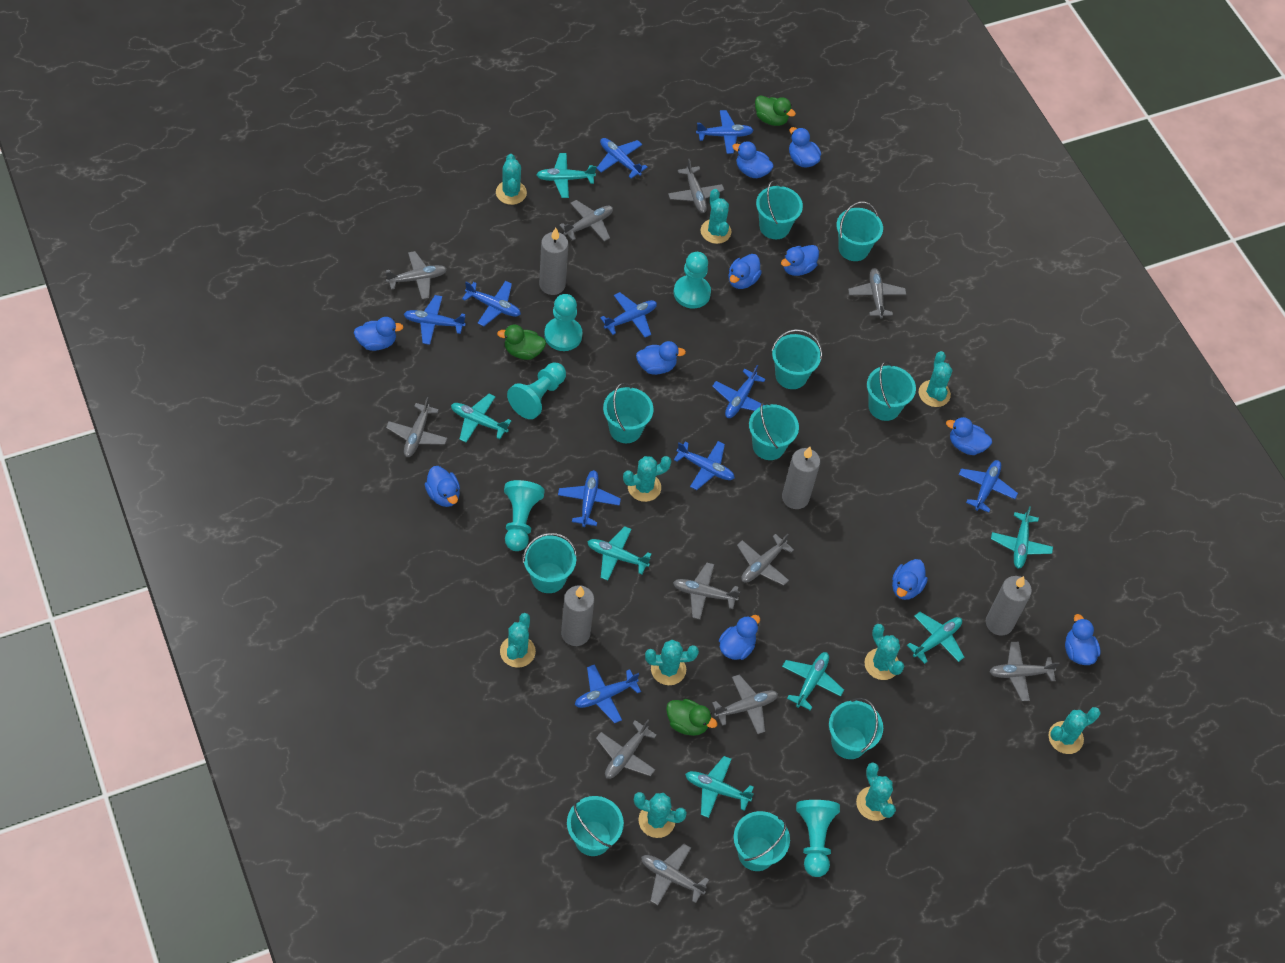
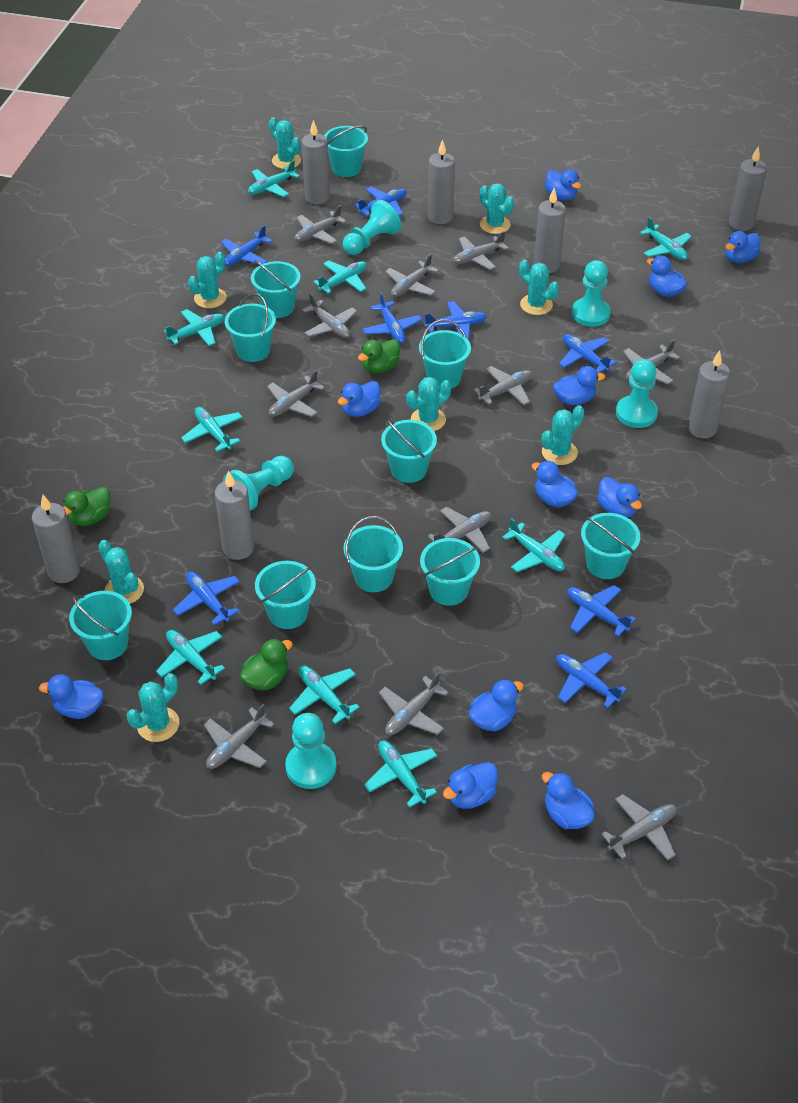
blue plane: [404,295,466,345] [462,281,521,326] [558,470,621,527] [575,664,641,723] [597,138,648,179] [600,292,657,338] [674,441,735,490] [696,110,754,154] [712,365,766,418] [958,460,1018,513] = 10 -> [173,572,240,625] [221,225,273,267] [354,187,407,216] [362,292,422,343] [424,301,487,340] [556,652,627,708] [559,334,616,373] [567,585,636,637] = 8
grey candle: [539,228,569,295] [561,585,595,646] [782,447,820,509] [986,576,1032,636] = 4 -> [32,495,80,583] [215,471,254,560] [301,120,330,204] [428,139,455,224] [534,188,566,273] [688,350,730,438] [729,146,767,231] = 7
turquoise cactus: [496,154,527,205] [500,613,536,668] [623,456,671,502] [634,792,687,838] [645,640,699,685] [700,189,731,244] [856,762,896,821] [864,624,904,680] [919,351,952,407] [1048,707,1100,754] = 10 -> [98,540,144,604] [127,673,179,742] [188,252,227,308] [269,117,301,169] [406,377,451,431] [480,183,514,234] [519,259,559,315] [541,405,584,465] = 8
turquoise plane: [451,394,512,442] [536,153,596,198] [587,526,651,581] [685,756,754,818] [782,652,844,711] [907,612,964,664] [991,506,1053,569] = 7 -> [156,630,225,685] [164,309,225,346] [181,407,243,452] [248,160,300,197] [289,666,360,724] [313,260,367,294] [364,740,437,808] [502,518,565,572] [640,217,692,260] = 9

